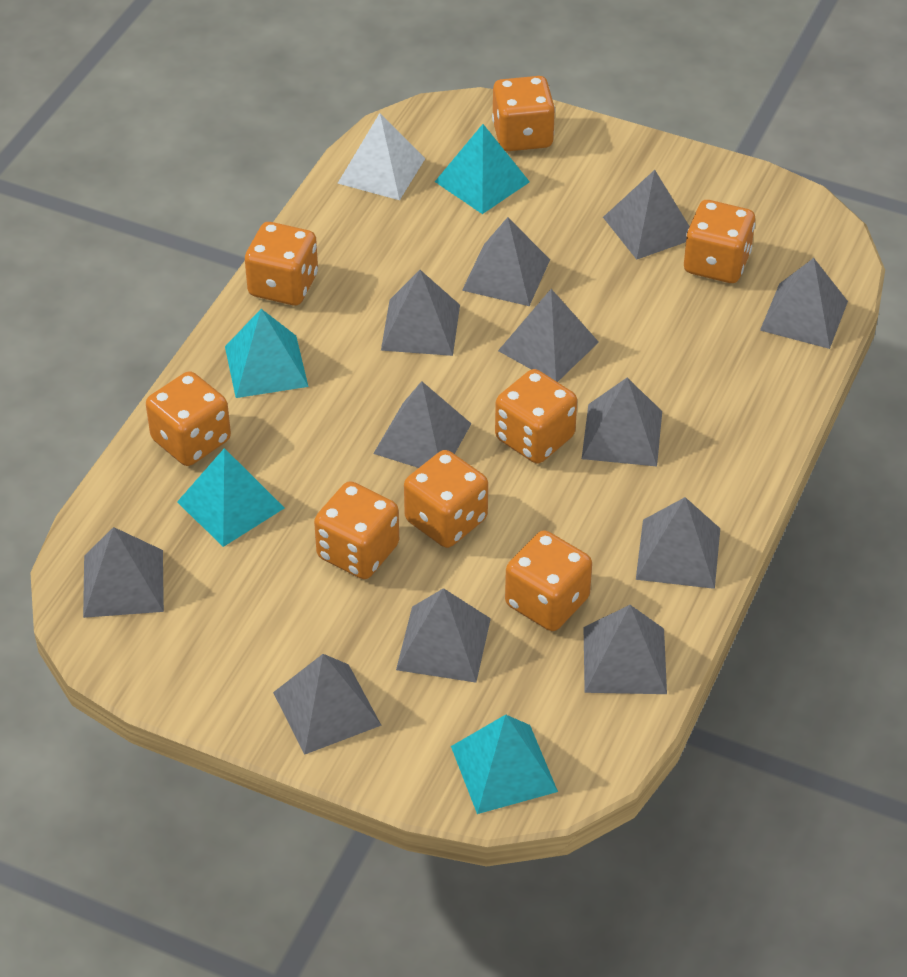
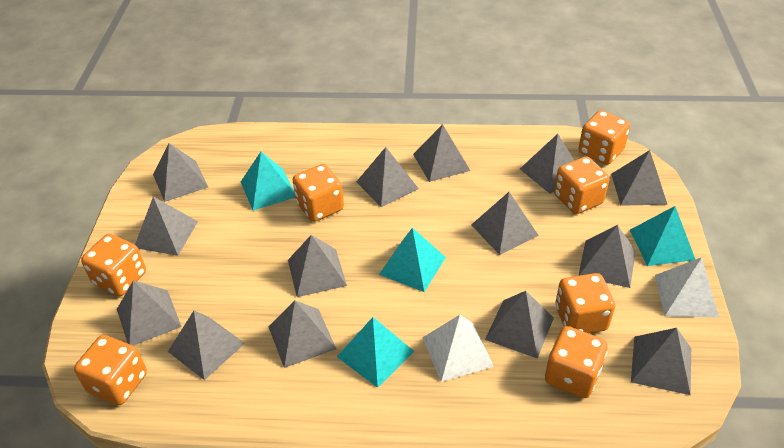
grey pyramid: [83,527,164,618] [273,654,382,755] [373,381,471,468] [381,270,460,356] [396,588,491,682] [462,217,550,306] [498,289,599,382] [582,378,662,466] [583,605,667,694] [603,170,690,260] [636,497,720,589] [760,258,848,349] = 12 -> [117,281,182,346] [135,197,198,256] [153,143,208,202] [168,311,245,380] [268,301,336,368] [288,235,347,297] [356,147,419,207] [413,124,470,182] [471,192,539,255] [485,291,554,358] [520,134,574,194] [578,225,636,288] [611,150,668,206] [631,328,691,395] = 14
orange dice: [146,371,231,466] [245,222,318,305] [314,481,399,579] [404,450,488,548] [492,76,555,151] [495,369,577,464] [505,530,592,631] [684,200,755,283] = 8 -> [74,335,147,405] [81,234,146,296] [293,164,344,222] [545,326,608,398] [554,157,610,214] [555,273,615,334] [578,110,630,165] = 7
white pyramid: [337,113,425,200] = 1 -> [423,315,494,382] [655,257,719,318] = 2

